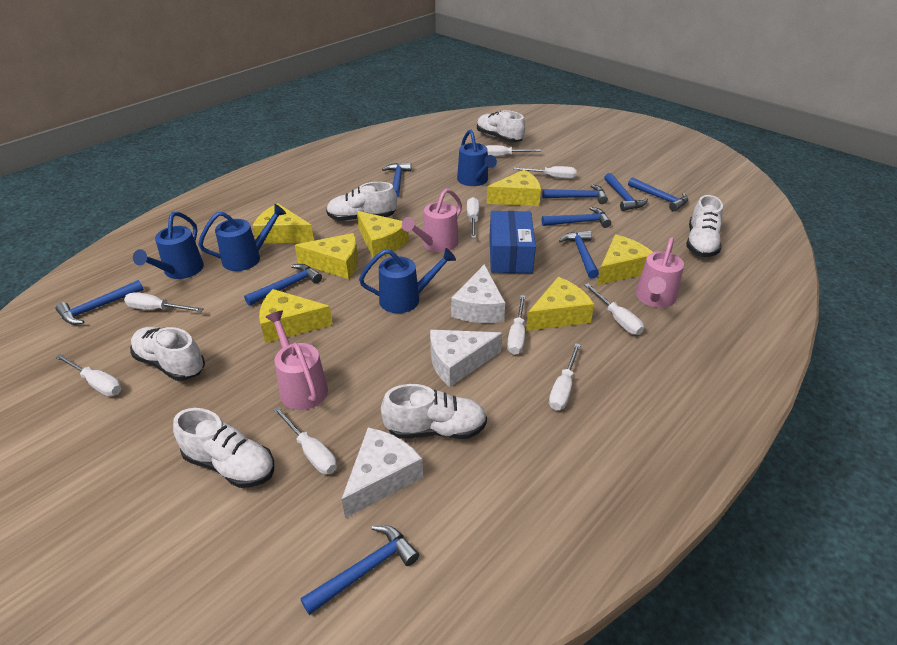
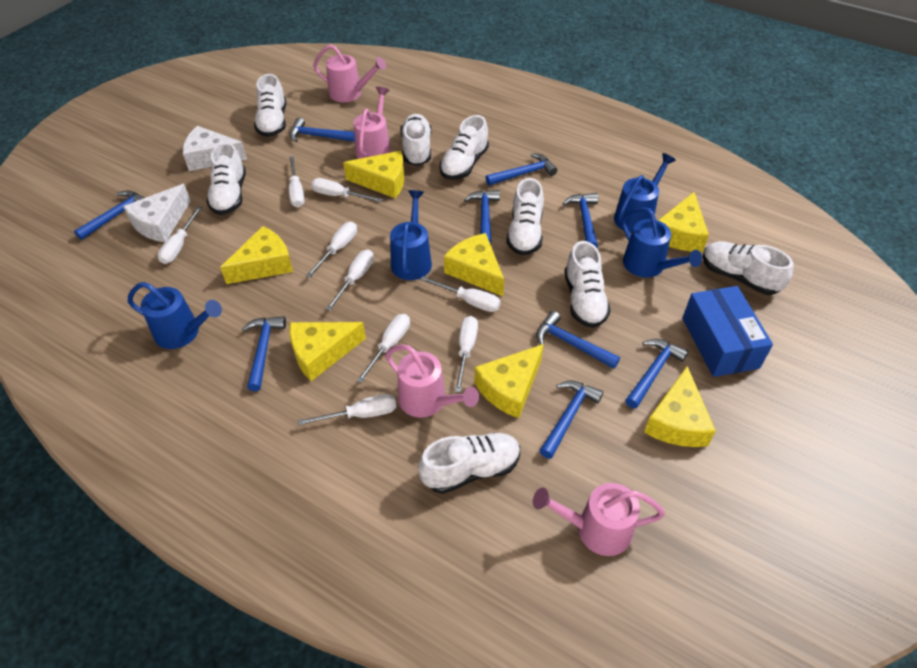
pink watering can: [266,311,328,410] [402,189,462,252] [636,237,684,308] = 3 -> [313,44,386,102] [354,87,391,159] [385,345,479,418] [533,483,665,556] = 4
white cheese: [342,428,423,518] [430,330,502,387] [451,264,505,323] = 3 -> [123,184,191,242] [183,126,247,171] = 2
white shoe: [130,327,205,381] [173,408,274,488] [326,182,397,221] [381,384,487,439] [477,110,525,143] [686,195,723,257] = 6 -> [206,142,246,215] [254,74,286,137] [400,114,431,166] [418,433,520,494] [440,115,489,180] [506,178,544,255] [564,241,611,328] [702,241,793,295] = 8

